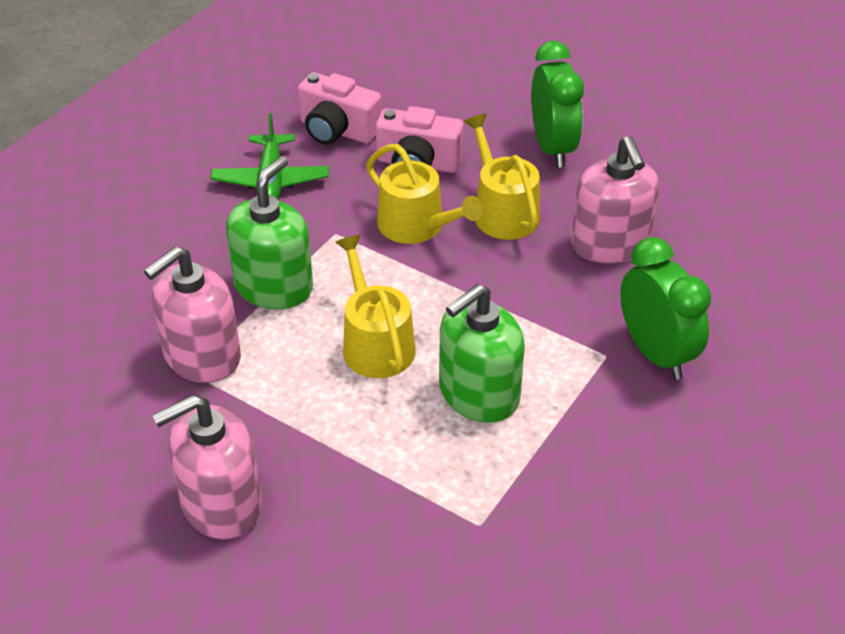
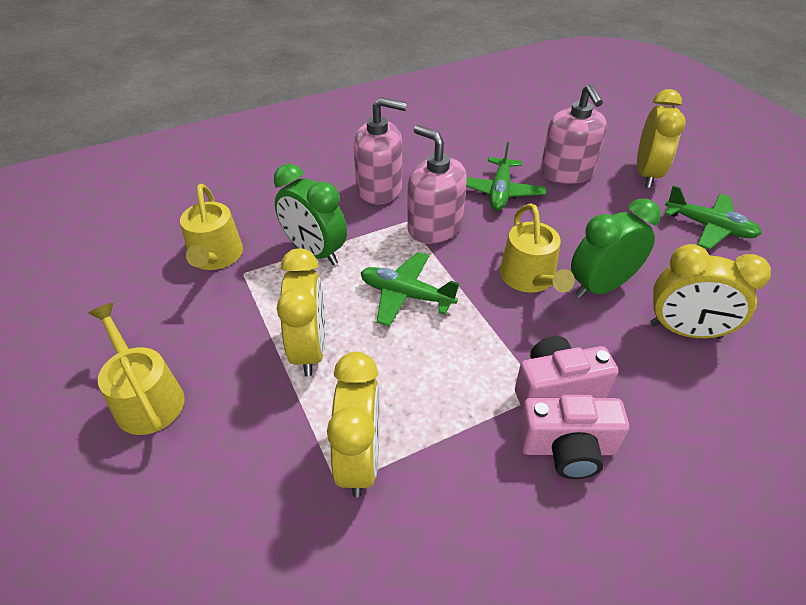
green plane: [210,113,329,199] = 1 -> [361,252,460,327] [466,142,546,211] [665,185,762,250] = 3
green soap dispenser: [226,156,313,309] [439,284,525,423] = 2 -> none = 0
yellow clock: none = 0 -> [277,248,325,376] [327,352,380,498] [637,89,686,188] [650,244,771,339] = 4

